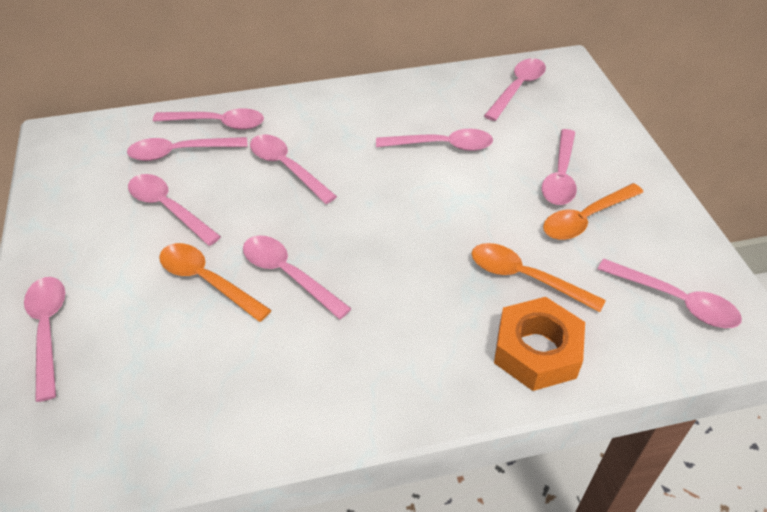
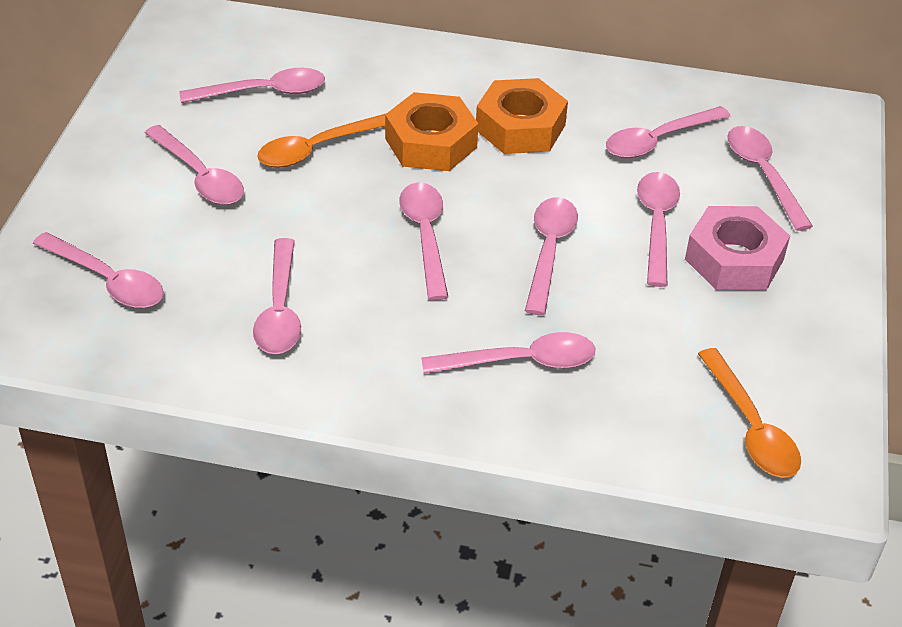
orange nut: [494,297,585,391] = 1 -> [385,92,478,171] [476,78,568,154] = 2
orange spoon: [159,243,271,322] [472,243,606,312] [543,183,643,240] = 3 -> [257,114,385,168] [698,348,801,478] = 2
pink nut: none = 0 -> [685,206,790,290] = 1

